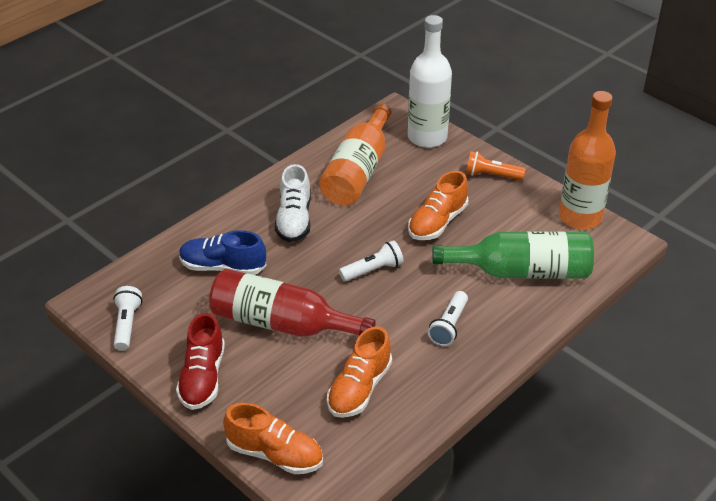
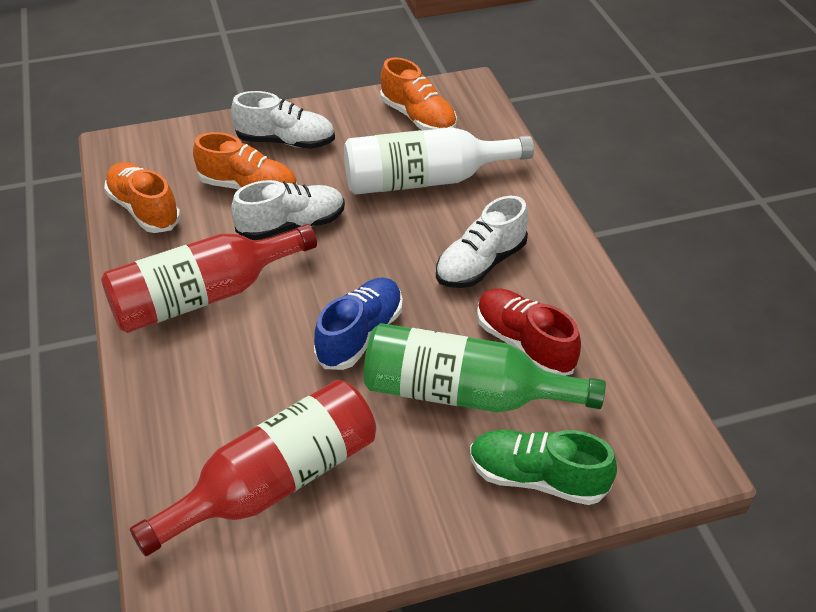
green shoe: none = 0 -> [470,430,617,505] = 1
orange bottle: [319,103,391,206] [559,91,616,230] = 2 -> none = 0
orange flashlight: [466,151,525,180] = 1 -> none = 0
red bottle: [209,269,376,337] = 1 -> [101,224,317,333] [130,380,376,556] = 2
white flashlight: [113,286,142,351] [339,240,404,282] [428,291,468,346] = 3 -> none = 0
white shoe: [275,164,311,242] = 1 -> [231,91,335,149] [231,180,345,240] [436,196,528,288] = 3

